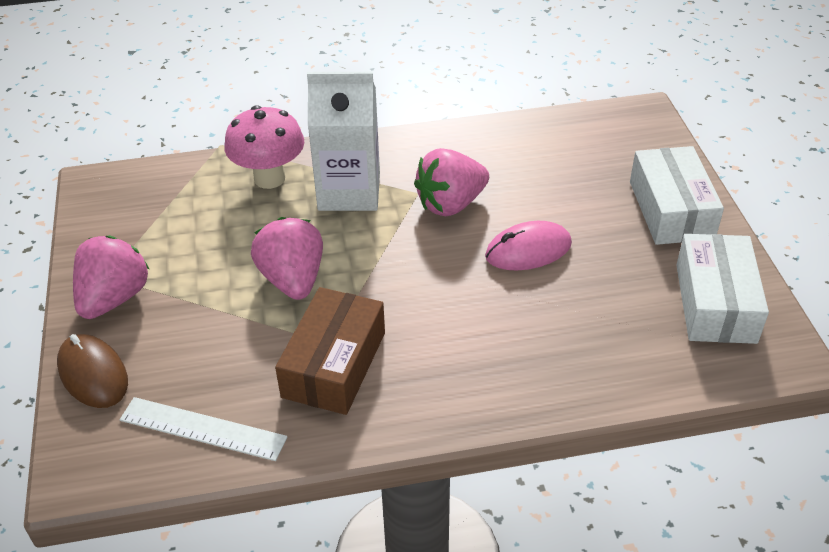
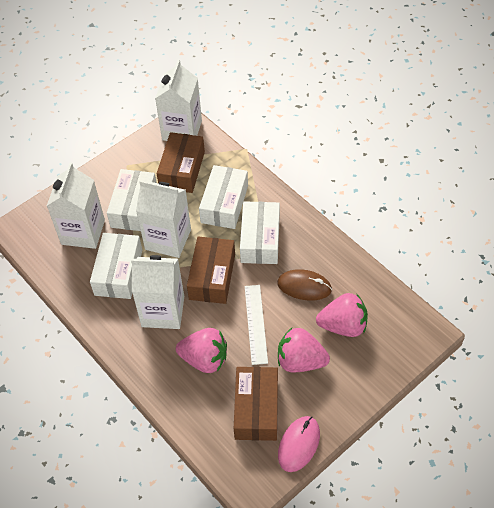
brown box: [275,287,385,415] = 1 -> [157,132,205,193] [187,237,235,304] [234,367,278,441] = 3
pink mushroom: [224,105,304,189] = 1 -> none = 0
white box: [630,146,724,245] [676,234,769,344] = 2 -> [90,233,142,299] [107,169,156,231] [199,165,248,229] [240,201,280,264] = 4
white carton: [307,72,380,211] = 1 -> [47,163,105,249] [131,255,184,329] [136,180,191,258] [155,60,202,141] = 4

